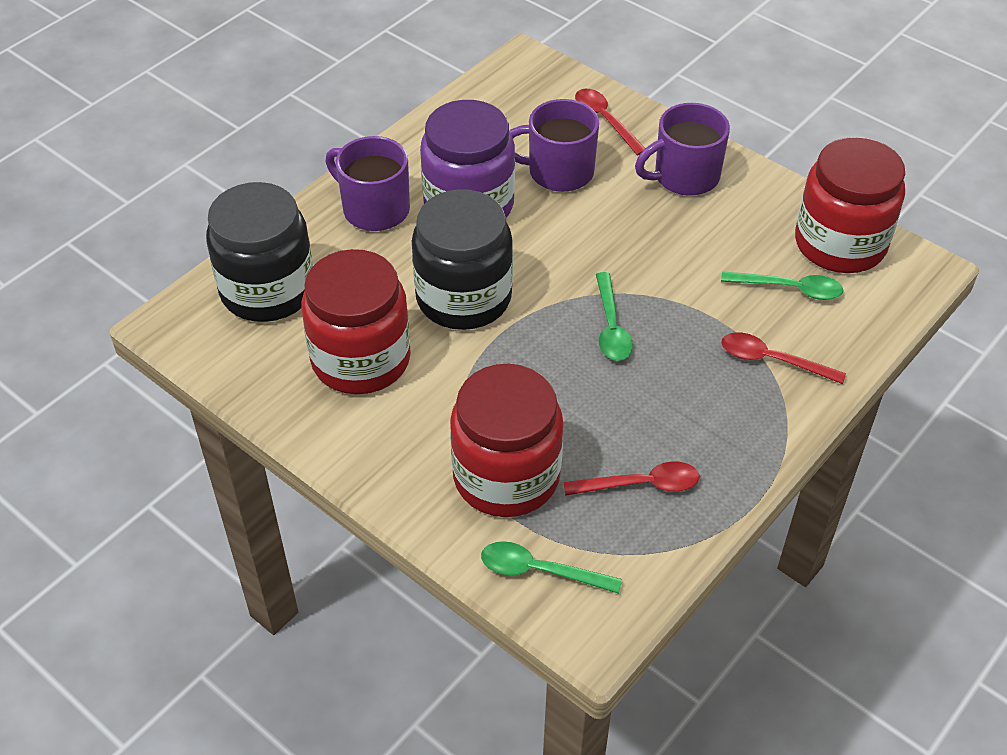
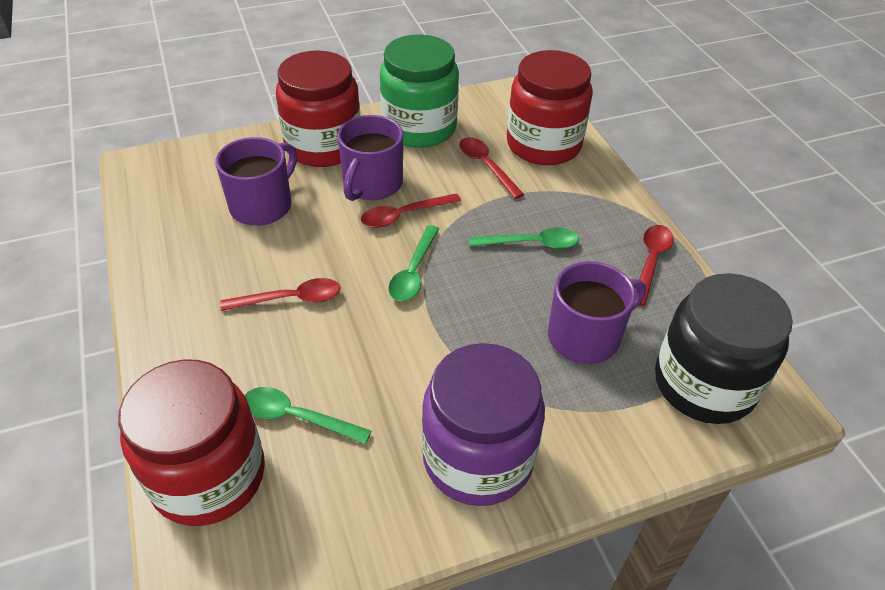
black jar: [206,182,313,322] [412,189,513,330] = 2 -> [655,273,793,424] = 1
green jar: none = 0 -> [380,34,459,148] = 1
red spoon: [563,461,699,496] [575,89,645,156] [721,332,846,384] = 3 -> [220,278,341,311] [361,193,461,228] [459,137,524,199] [635,225,674,306] = 4

